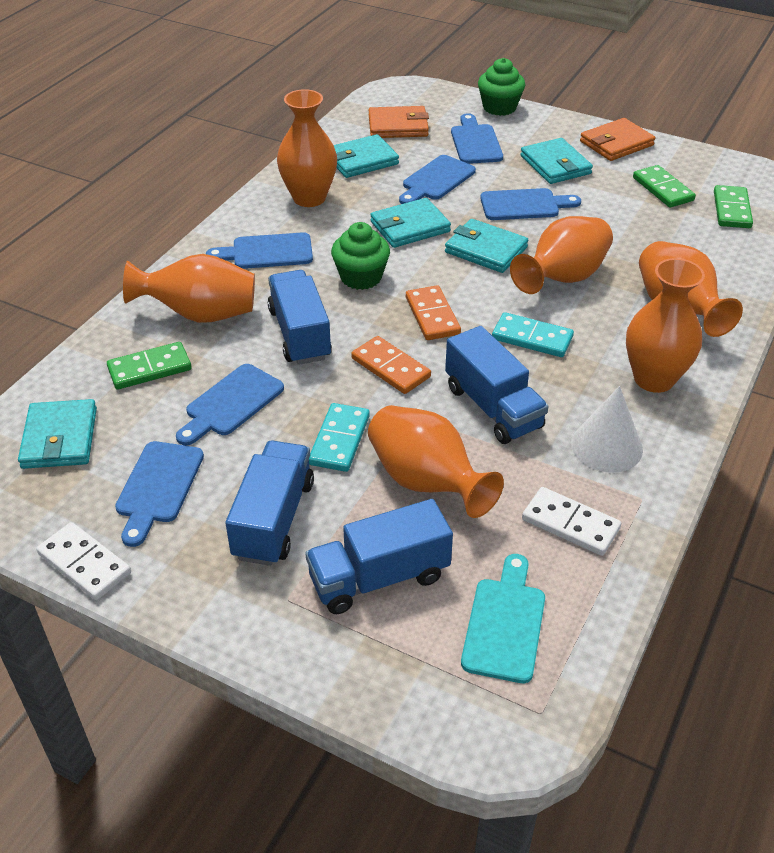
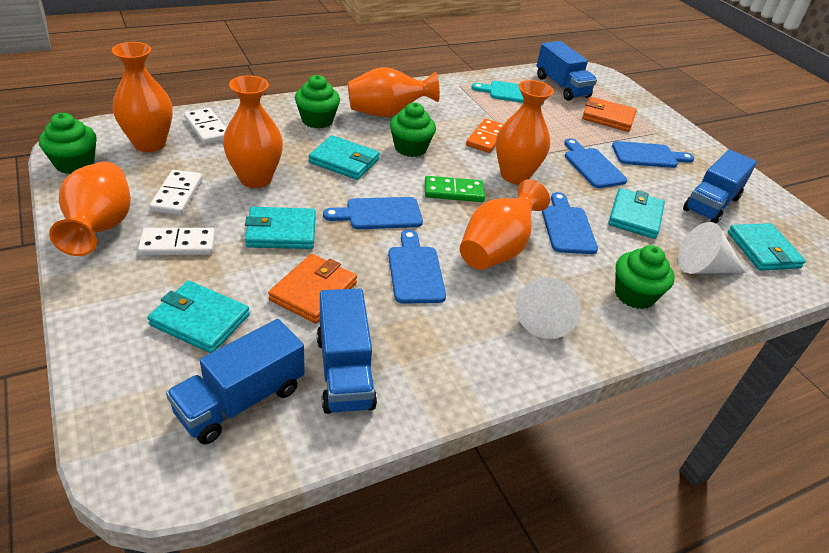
blue cutting board: [115,441,204,547] [176,364,284,446] [206,232,313,269] [399,155,476,204] [451,113,503,164] [480,188,581,220] = 6 -> [323,197,423,229] [388,230,446,304] [542,192,598,254] [564,138,627,188] [612,141,694,168] = 5
green cupcake: [331,222,390,290] [478,58,525,116] = 2 -> [39,113,97,174] [295,75,340,128] [390,102,436,157] [615,245,675,309] = 4
green domino: [107,342,192,390] [633,165,696,208] [714,185,753,228] = 3 -> [425,176,485,202] = 1
orange domino: [351,336,431,394] [406,285,461,340] = 2 -> [466,119,503,153] = 1
turquoise domino: [309,403,370,472] [492,312,574,357] = 2 -> none = 0
white cone: [571,386,643,473] = 1 -> [516,277,581,339] [678,222,746,274] = 2
white domino: [36,522,131,600] [522,487,621,556] = 2 -> [138,228,215,256] [149,170,203,215] [184,108,226,144] = 3

